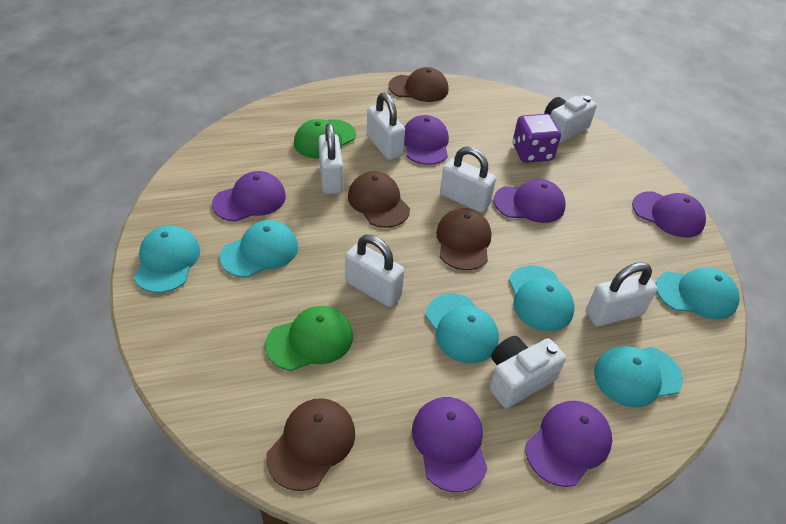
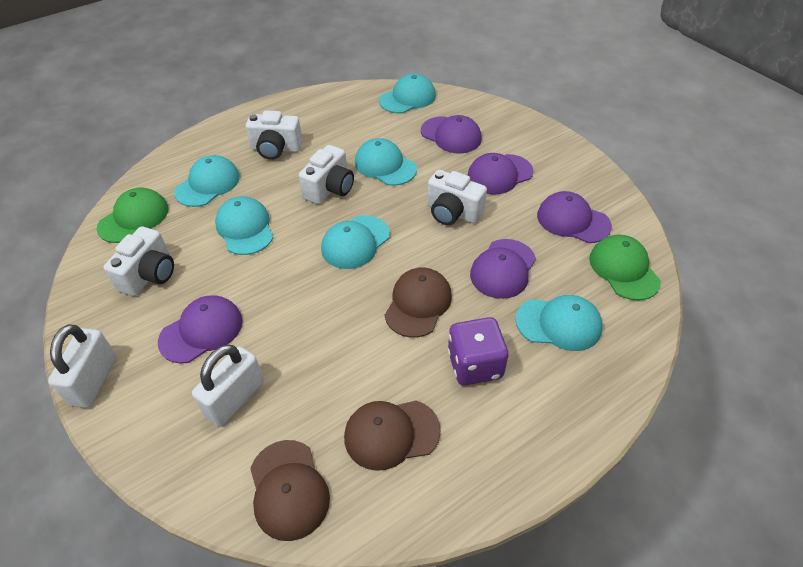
brown cap: [266,398,355,491] [348,171,410,228] [389,67,449,102] [436,208,491,270] = 4 -> [250,440,330,541] [344,401,441,471] [384,267,452,338] = 3
purple cap: [212,171,286,222] [404,115,449,165] [412,397,487,492] [494,179,566,223] [526,401,612,487] [632,191,706,237] = 6 -> [158,295,243,364] [421,115,482,153] [467,153,533,195] [470,239,536,299] [537,191,612,243] = 5
white camera: [489,336,566,408] [544,95,597,143] = 2 -> [103,226,174,296] [246,110,303,160] [298,145,354,204] [427,170,487,225] = 4
white padlock: [319,123,343,194] [345,235,404,307] [367,93,405,160] [440,146,496,213] [586,262,658,326] = 5 -> [48,324,117,408] [192,344,264,426] = 2

